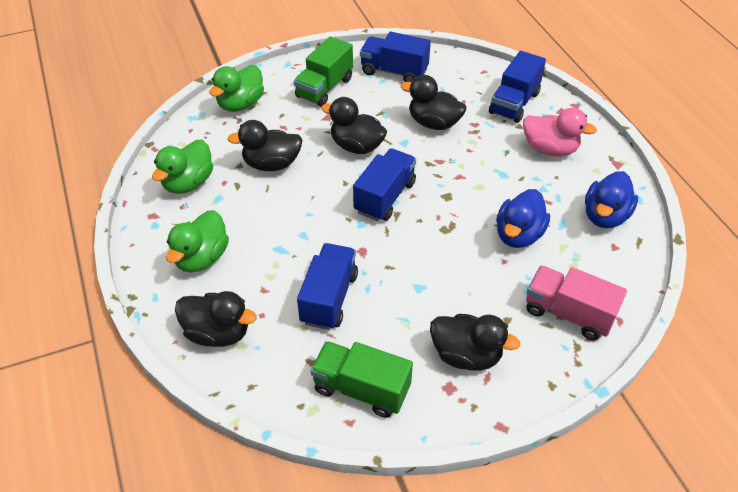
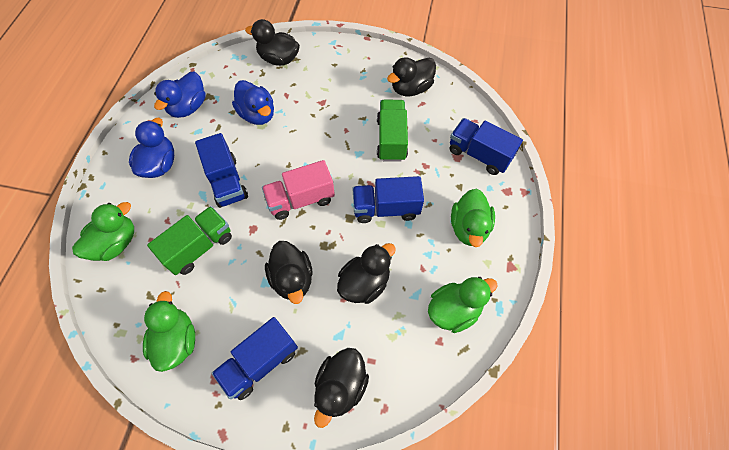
blue duck: [496,189,550,248] [585,171,638,228] = 2 -> [129,118,174,178] [154,72,206,118] [232,80,274,125] = 3
green duck: [152,140,213,194] [166,210,229,272] [209,65,264,112] = 3 -> [72,202,134,261] [143,291,195,372] [428,277,498,333] [451,189,495,247] = 4
pink duck: [523,108,597,156] = 1 -> none = 0

